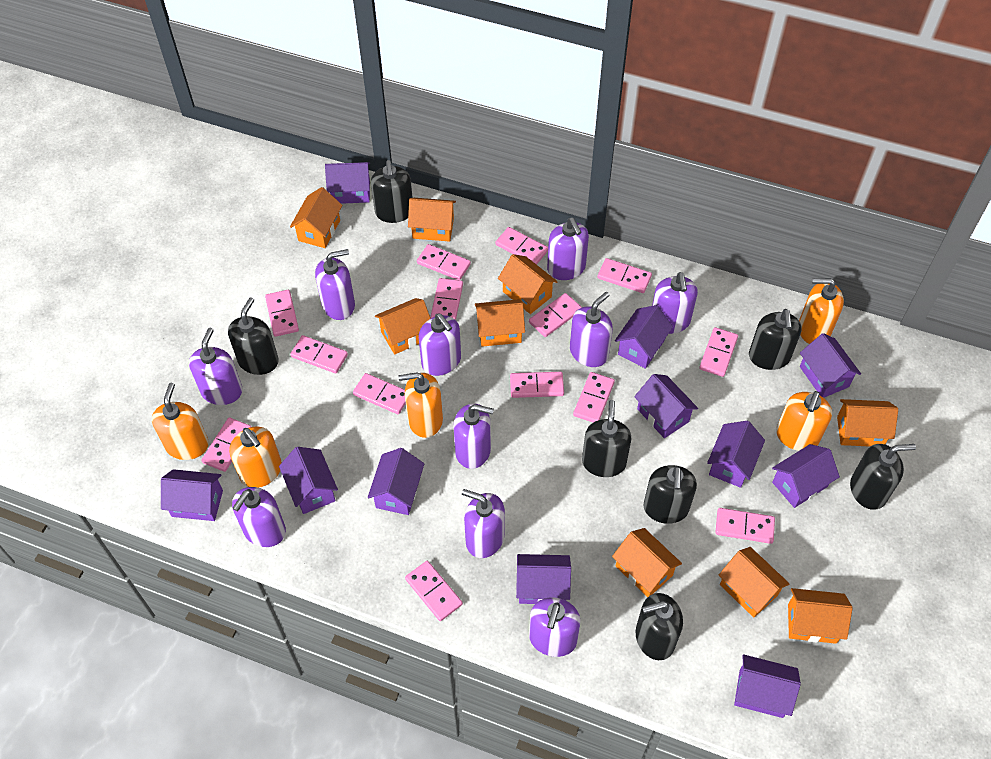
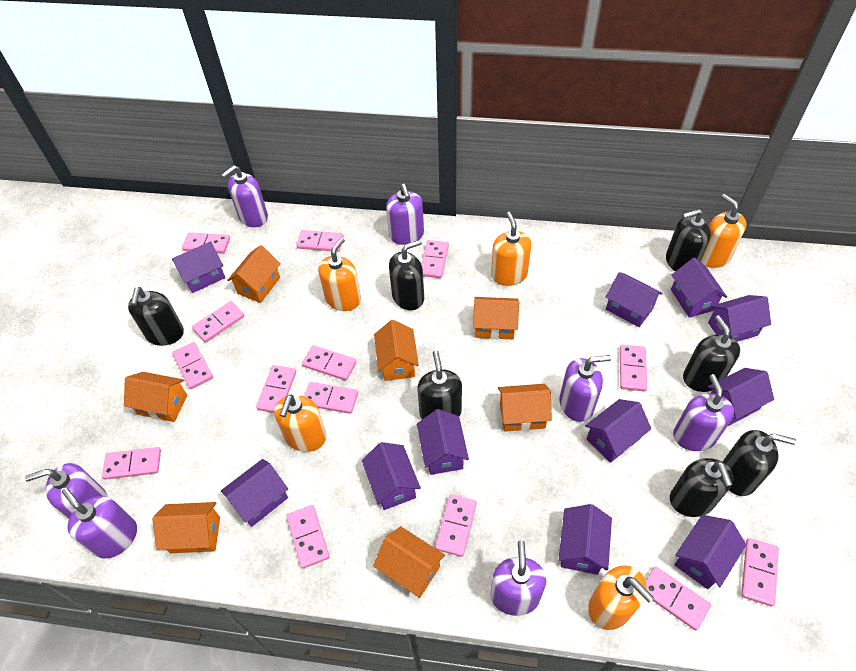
orange house: [290,187,342,248] [375,298,431,354] [408,198,456,242] [475,299,525,347] [498,254,558,314] [612,528,682,597] [719,547,790,617] [788,588,853,644] [837,399,898,447] = 9 -> [124,372,187,422] [152,502,220,553] [227,245,281,303] [373,526,445,598] [374,320,419,381] [473,297,519,339] [498,384,552,432] = 7
purple soap dispenser: [189,328,243,405] [232,487,286,547] [315,249,355,320] [419,314,461,376] [453,404,494,469] [462,489,505,558] [529,597,581,657] [547,218,589,280] [570,292,613,367] [652,272,698,334] = 10 -> [25,463,108,518] [62,488,137,559] [221,165,268,227] [386,184,424,245] [490,540,547,616] [559,355,611,422] [673,374,734,451] = 7

